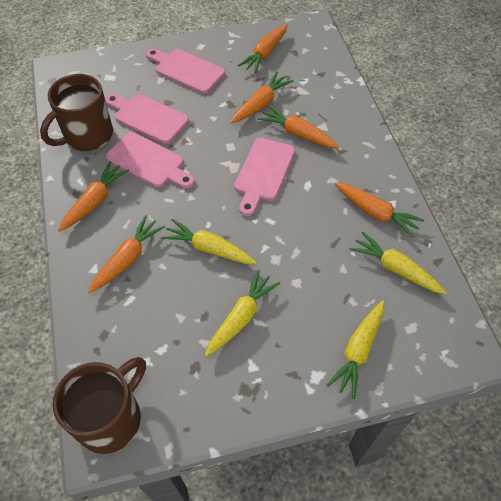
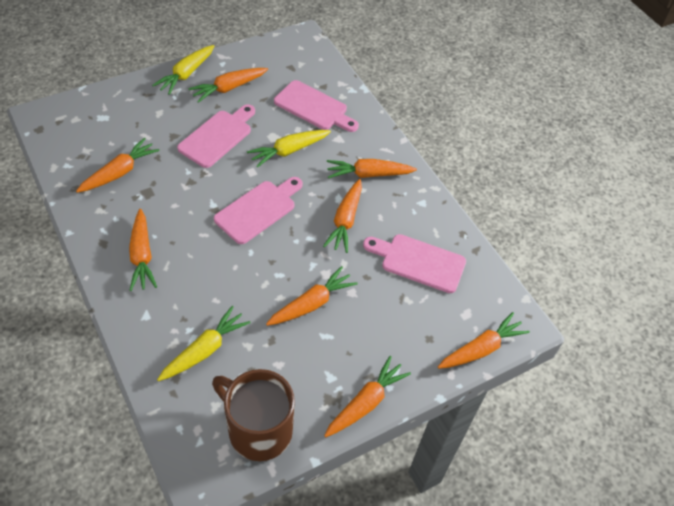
brown mug: [40,74,113,151] [53,357,146,454] = 2 -> [212,369,295,461] = 1
orange carrot: [58,161,129,232] [88,215,165,293] [231,72,293,123] [238,24,288,74] [258,105,339,148] [335,182,425,238] = 6 -> [76,138,160,193] [129,209,157,291] [188,68,268,103] [266,266,358,326] [323,179,362,253] [324,356,411,437] [327,159,417,178] [438,312,530,369] = 8
yellow carrot: [161,219,257,264] [205,270,280,357] [327,300,384,399] [350,231,447,294] = 4 -> [152,45,214,95] [157,306,251,381] [247,130,331,168] = 3

